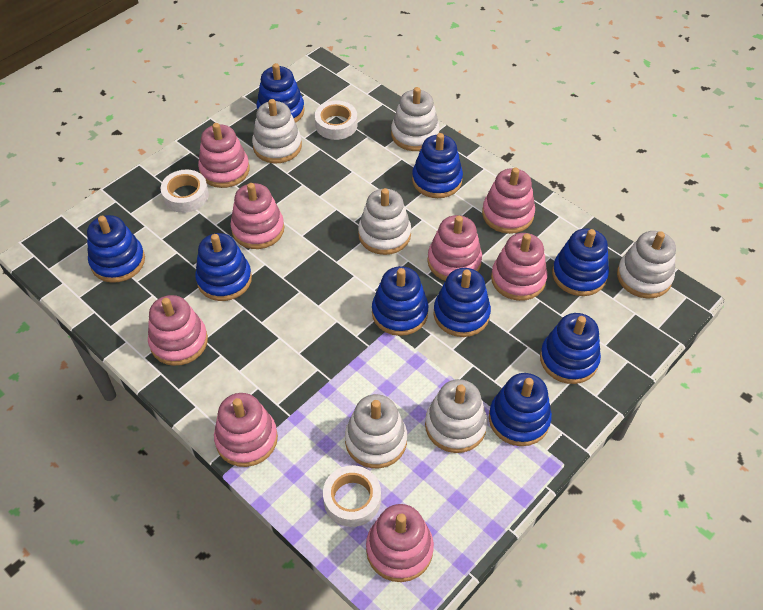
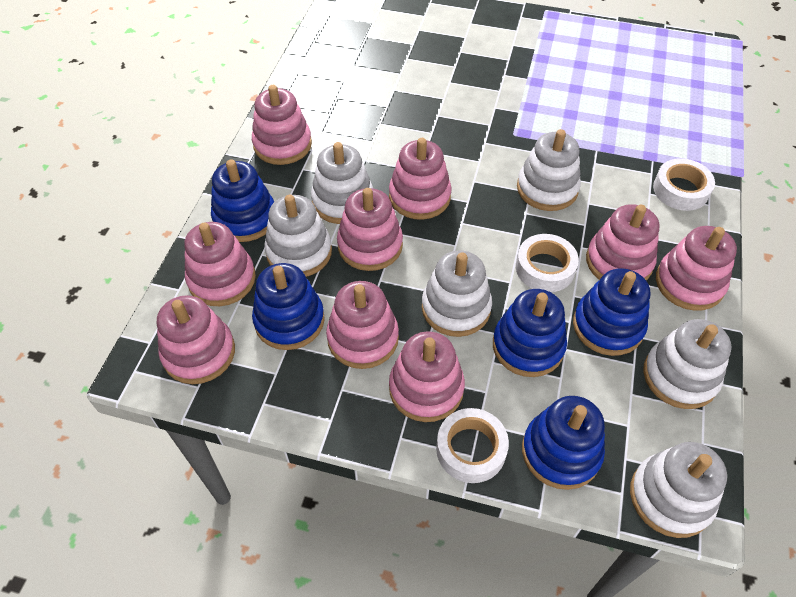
blue stacking toy: [87,215,145,283] [195,233,252,301] [257,63,305,123] [372,266,428,336] [412,133,463,198] [434,268,491,337] [489,373,552,446] [540,313,601,384] [552,228,609,296] = 9 -> [211,159,274,242] [252,263,325,350] [493,289,567,377] [522,396,605,490] [573,268,650,356] = 5
pink stacking toy: [148,295,208,366] [198,123,250,188] [214,393,278,467] [231,183,284,249] [366,504,434,582] [427,215,482,281] [482,168,535,234] [491,233,547,301] = 8 -> [157,295,235,384] [184,222,256,306] [252,85,312,165] [326,281,399,369] [337,188,403,271] [389,138,452,220] [389,331,465,422] [586,204,660,281] [656,226,737,311] = 9

